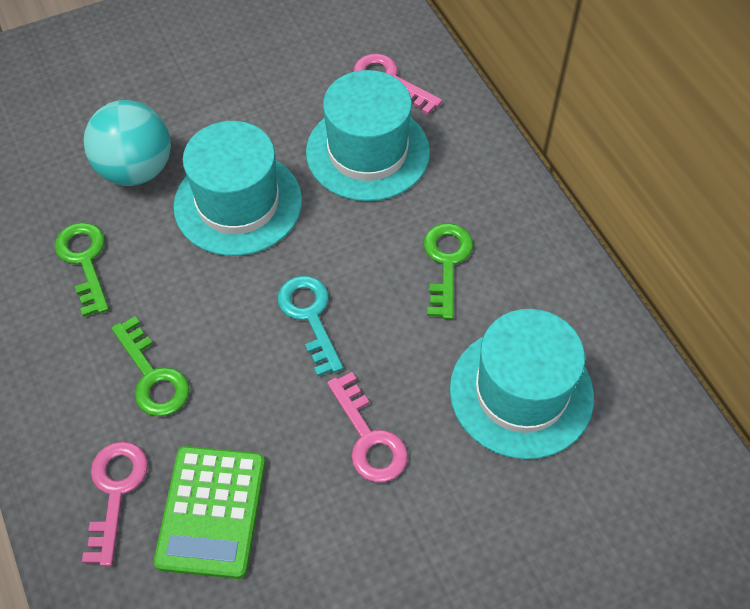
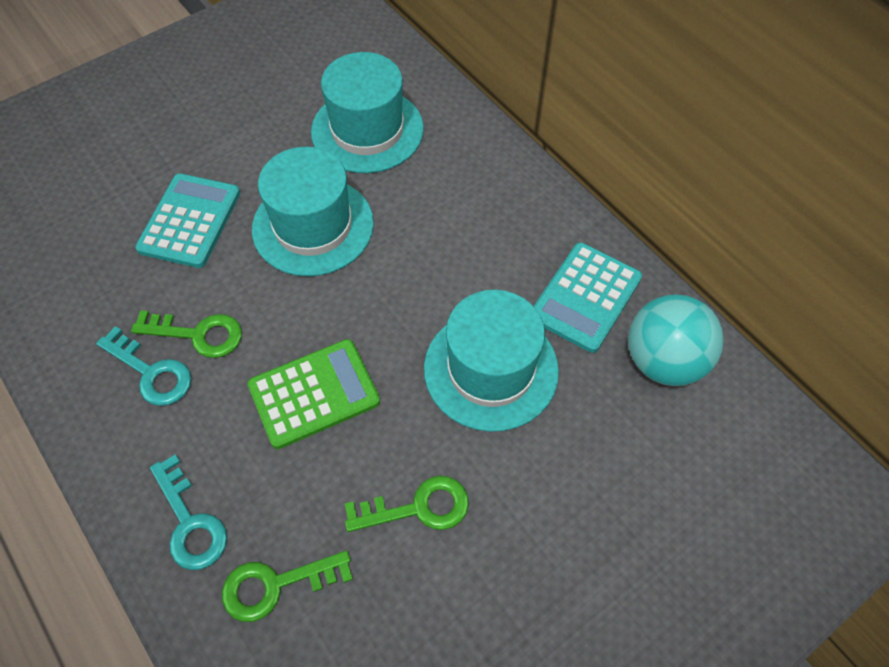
pink key: [82,442,148,566] [327,372,408,482] [353,54,442,115] = 3 -> none = 0
turquoise calculator: none = 0 -> [135,173,240,268] [533,243,642,353] = 2
turquoise key: [278,276,343,376] = 1 -> [96,326,191,406] [150,454,227,570] = 2

